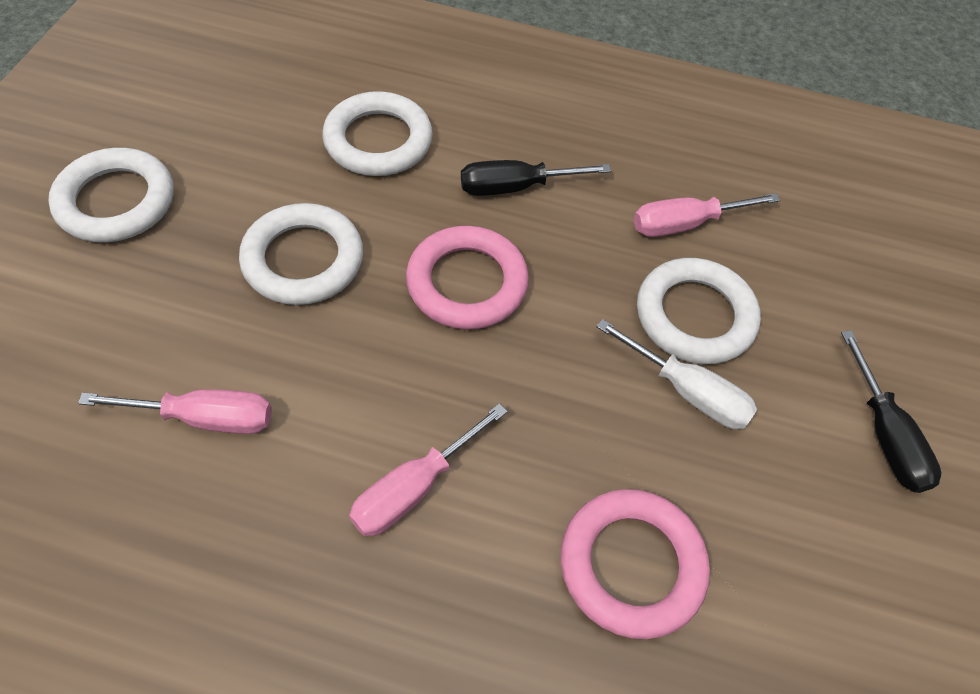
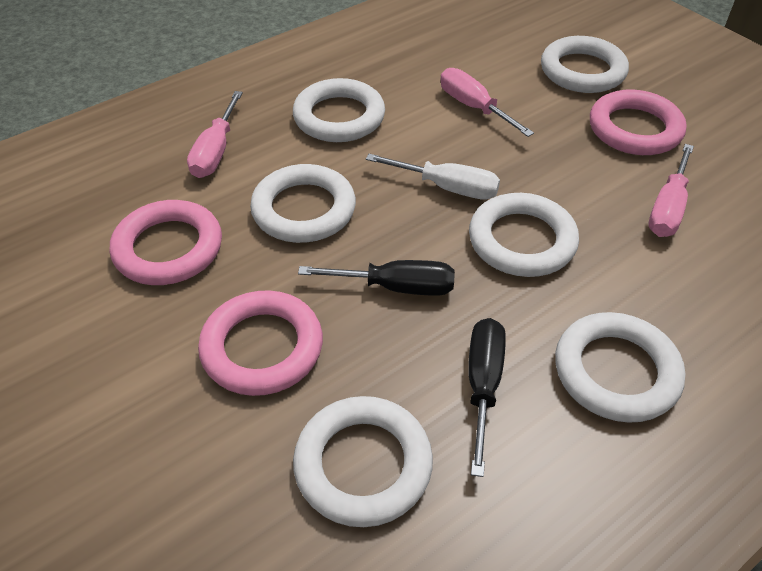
pink ring: [406,226,529,330] [561,489,710,639] = 2 -> [110,200,222,285] [198,290,323,396] [590,89,686,155] = 3
white ring: [48,148,174,242] [239,203,363,305] [322,91,433,176] [637,258,761,364] = 4 -> [250,164,356,243] [293,78,385,142] [293,396,433,527] [469,193,579,277] [541,36,629,93] [555,312,685,423] = 6

